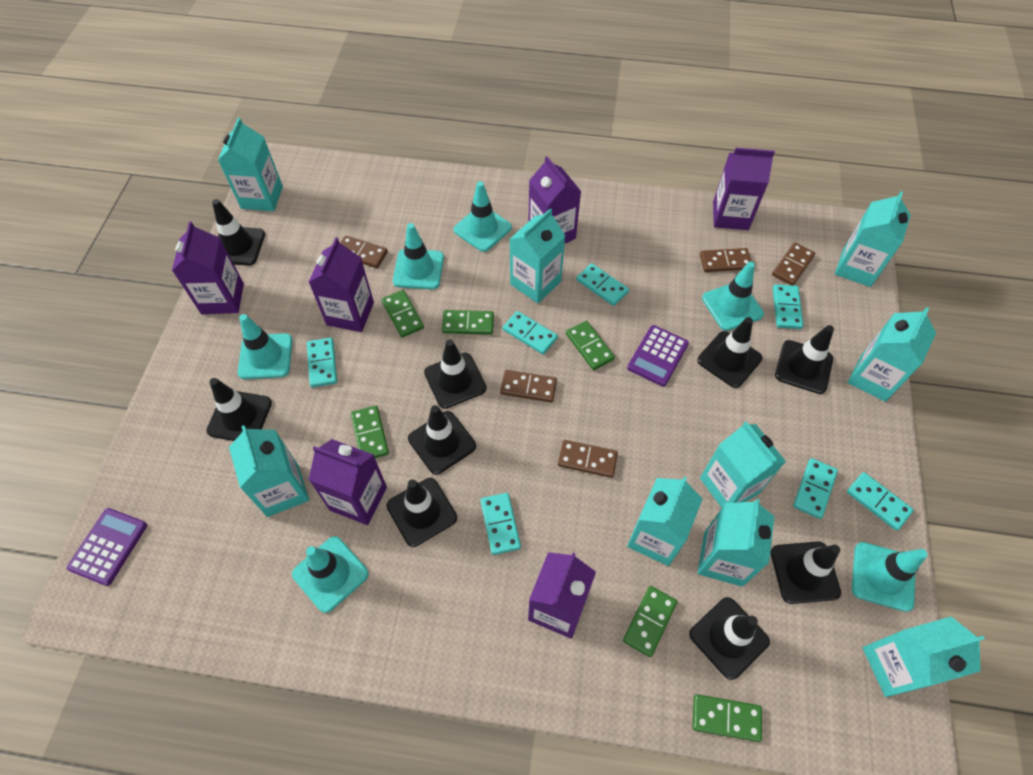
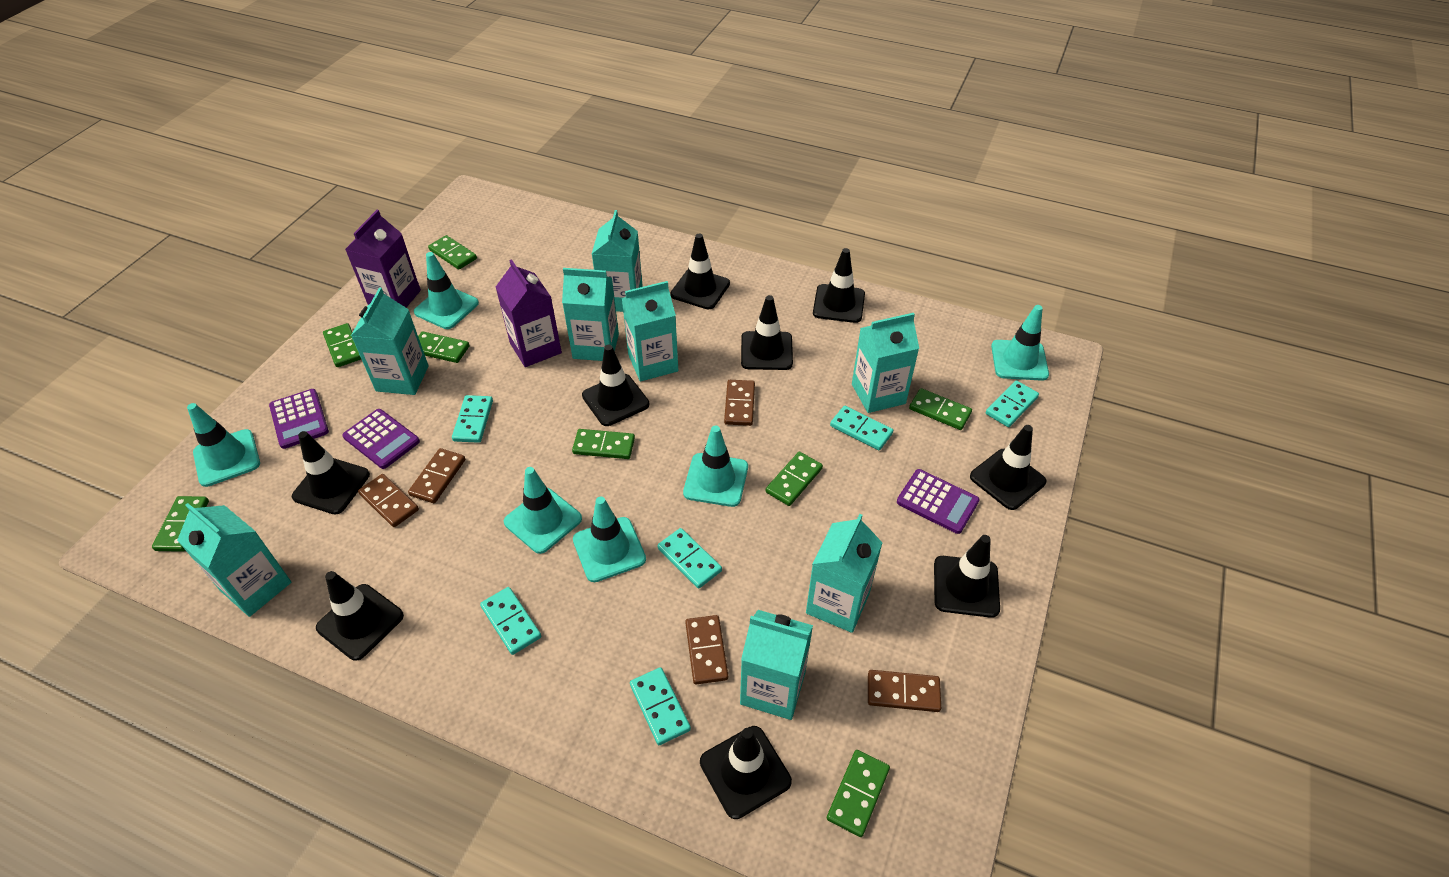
green domino: [351,405,389,458] [381,290,424,337] [442,310,494,335] [566,321,615,370] [623,586,677,657] [692,694,762,742] = 6 -> [152,496,209,552] [323,323,361,367] [418,331,470,363] [428,235,477,270] [572,429,635,459] [766,452,823,506] [827,750,890,837] [909,388,972,430] = 8
purple calculator: [67,508,147,586] [627,325,689,386] = 2 -> [269,389,329,449] [342,409,420,469] [897,469,980,534] = 3
purple carton: [172,222,244,314] [309,238,374,332] [309,439,387,525] [528,156,581,243] [528,552,596,639] [713,148,775,230] = 6 -> [345,210,421,307] [496,259,562,367] = 2
turquoise carton: [218,118,283,211] [229,426,309,517] [510,208,566,303] [627,476,703,566] [698,499,775,587] [700,421,786,508] [835,191,911,287] [848,307,936,402] [863,617,985,697] = 9 -> [177,503,291,617] [351,288,429,395] [562,268,619,361] [592,210,643,312] [622,281,678,381] [740,610,813,720] [806,514,883,633] [852,313,919,413] = 8
turquoise domino: [307,337,337,387] [480,493,521,555] [503,311,558,355] [576,263,629,306] [773,284,803,329] [793,458,838,519] [847,472,914,531] = 7 -> [452,395,493,443] [480,587,541,655] [630,667,691,745] [657,528,722,588] [830,406,893,450] [986,380,1039,427] = 6

